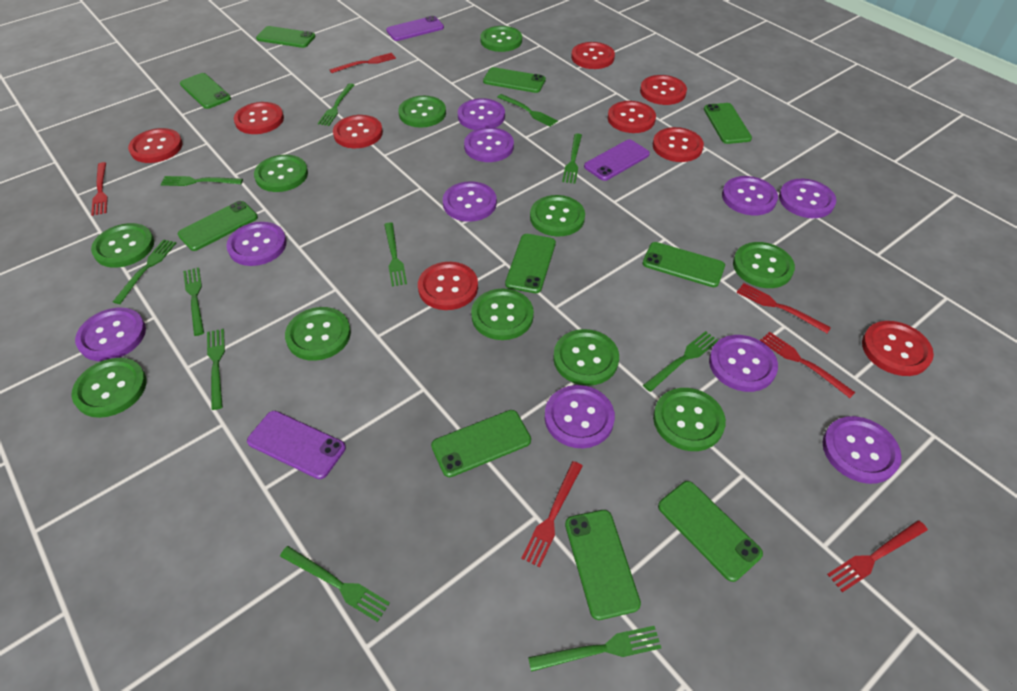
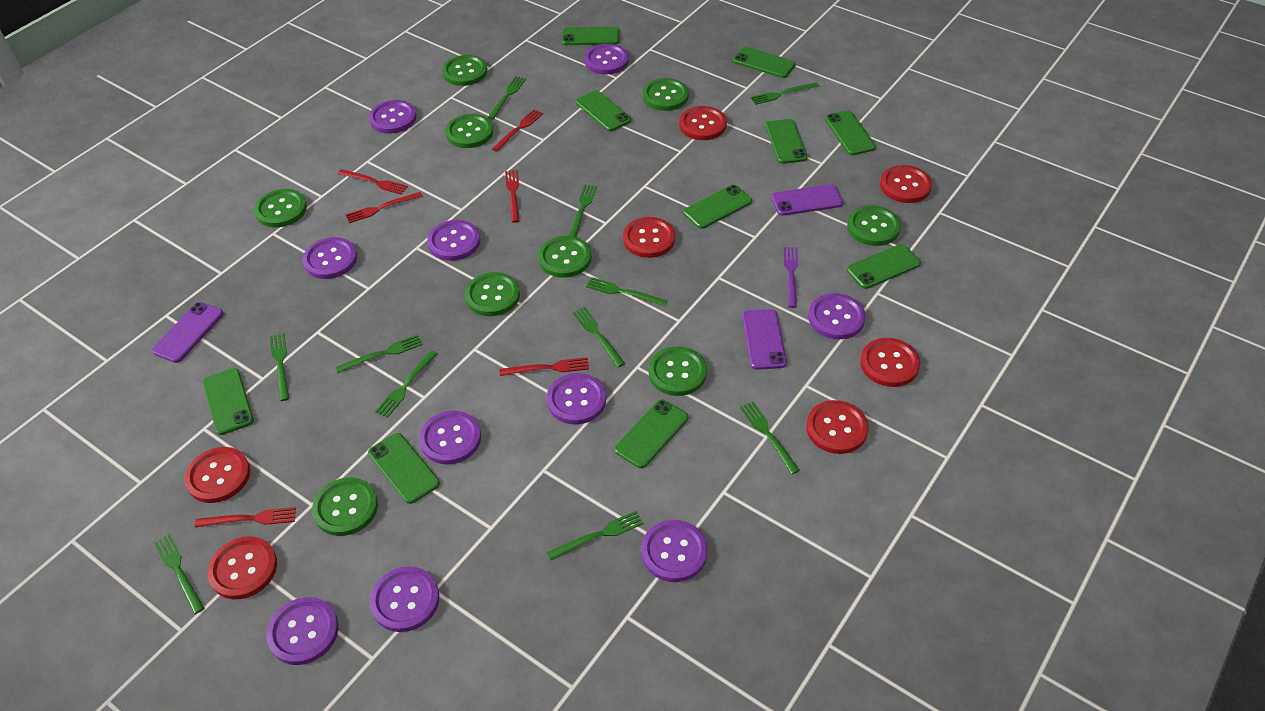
green button: [72,358,147,418] [91,223,154,268] [254,155,308,192] [285,307,351,361] [398,96,446,128] [471,288,534,340] [480,26,522,52] [530,195,585,237] [553,329,619,386] [653,388,726,451] [733,242,795,288] = 11 -> [254,189,307,227] [312,477,378,536] [442,55,488,86] [445,114,493,148] [465,272,520,316] [538,236,591,278] [643,78,689,111] [648,346,707,396] [847,205,901,246] = 9
purple fork: none = 0 -> [784,247,798,308] = 1
red button: [128,128,183,163] [234,102,284,134] [333,115,383,148] [418,262,478,310] [571,42,615,69] [608,101,656,133] [640,75,687,105] [653,127,704,162] [862,321,934,376] = 9 -> [184,447,250,503] [207,536,277,599] [623,217,675,258] [679,106,727,140] [806,400,869,454] [860,338,920,387] [880,165,932,203] = 7

